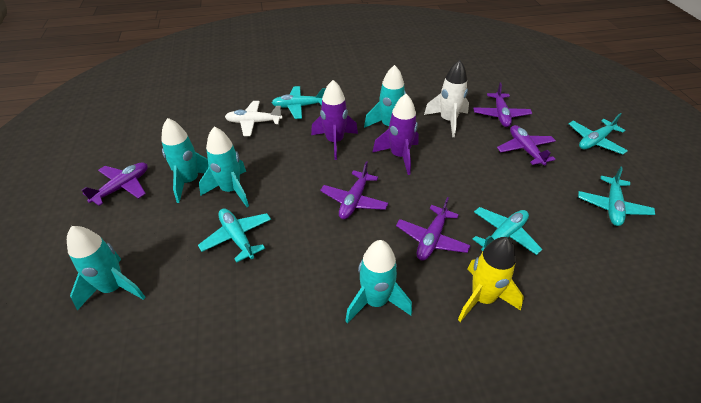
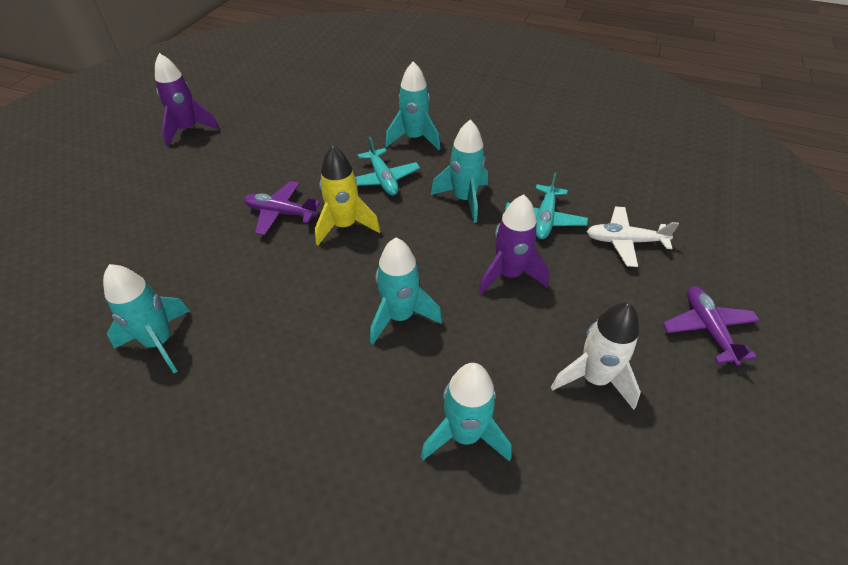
purple plane: [81,162,148,206] [320,161,388,219] [396,197,471,261] [473,82,532,127] [497,125,556,166] = 5 -> [244,181,321,235] [663,286,760,366] = 2
turquoise plane: [198,208,271,263] [272,86,326,119] [473,207,542,255] [569,113,628,154] [578,166,655,226] = 5 -> [356,137,420,196] [505,172,588,239] = 2

